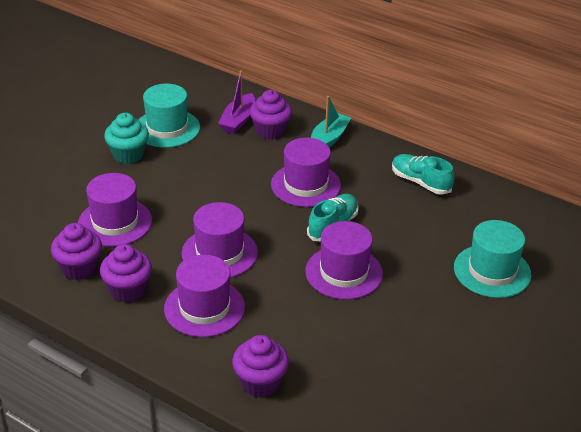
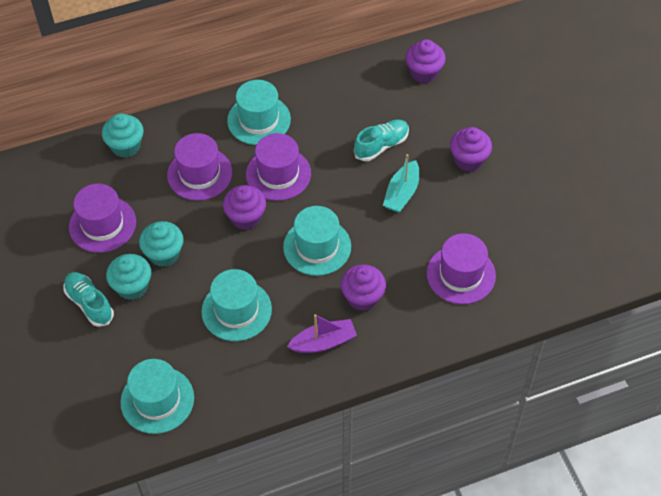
purple hat: [78,173,152,247] [164,255,245,337] [182,202,258,278] [271,138,341,207] [306,221,383,300] = 5 -> [69,184,136,253] [167,133,232,201] [246,133,311,201] [427,233,496,304] = 4
turquoise cupcake: [104,113,149,164] = 1 -> [102,113,144,158] [106,254,151,300] [139,221,184,267] = 3
turquoise hat: [139,84,200,148] [454,220,531,298] = 2 -> [120,359,194,434] [201,269,272,341] [227,80,291,145] [283,206,351,276] = 4

